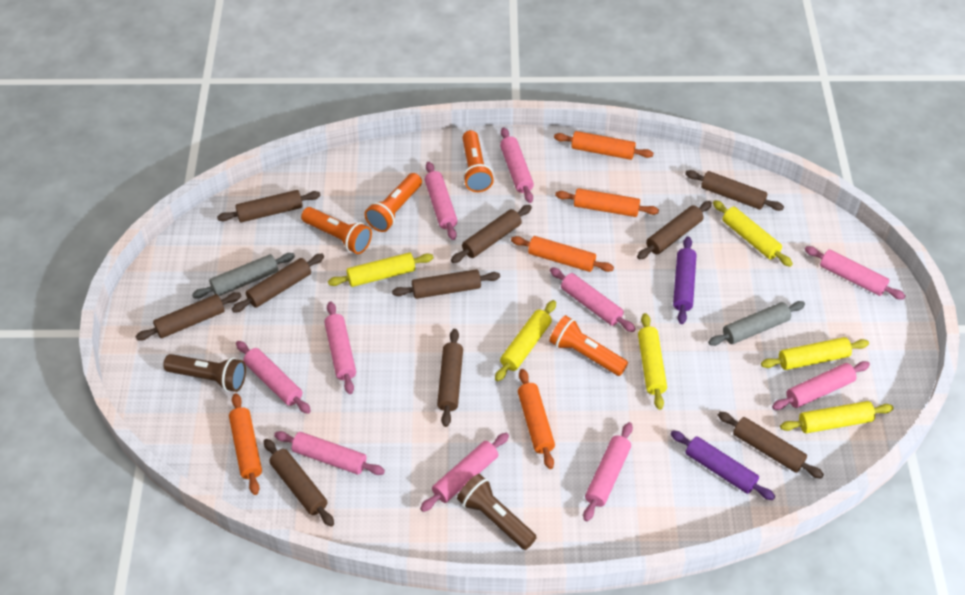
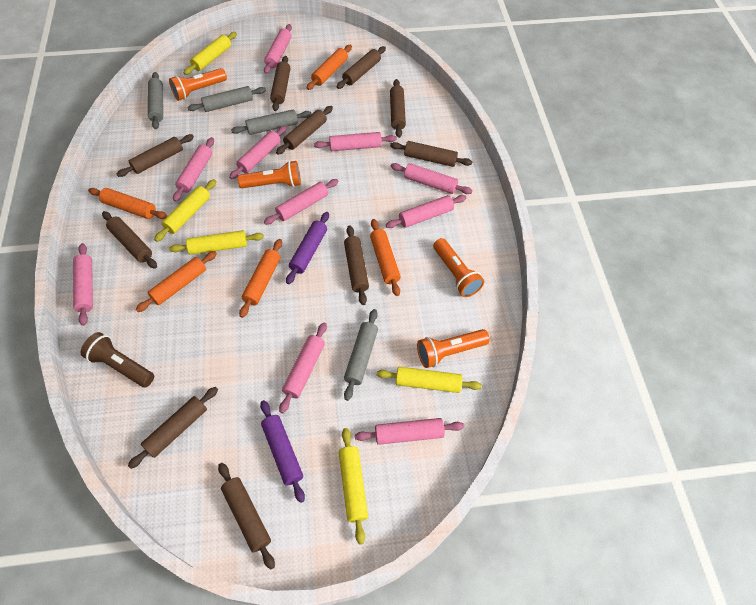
brown flashlight: [163,354,246,392] [457,474,537,550] = 2 -> [81,332,154,387] = 1
grey rolling pin: [192,253,295,299] [708,301,805,346] = 2 -> [148,72,163,129] [187,86,266,112] [231,110,311,135] [344,309,378,401] = 4
yellow rolling pin: [328,253,433,287] [495,300,556,381] [638,313,667,410] [713,200,793,267] [761,337,869,370] [780,401,894,433] = 6 -> [154,179,217,242] [169,230,264,255] [184,32,237,75] [339,428,368,545] [377,367,482,393] = 5

